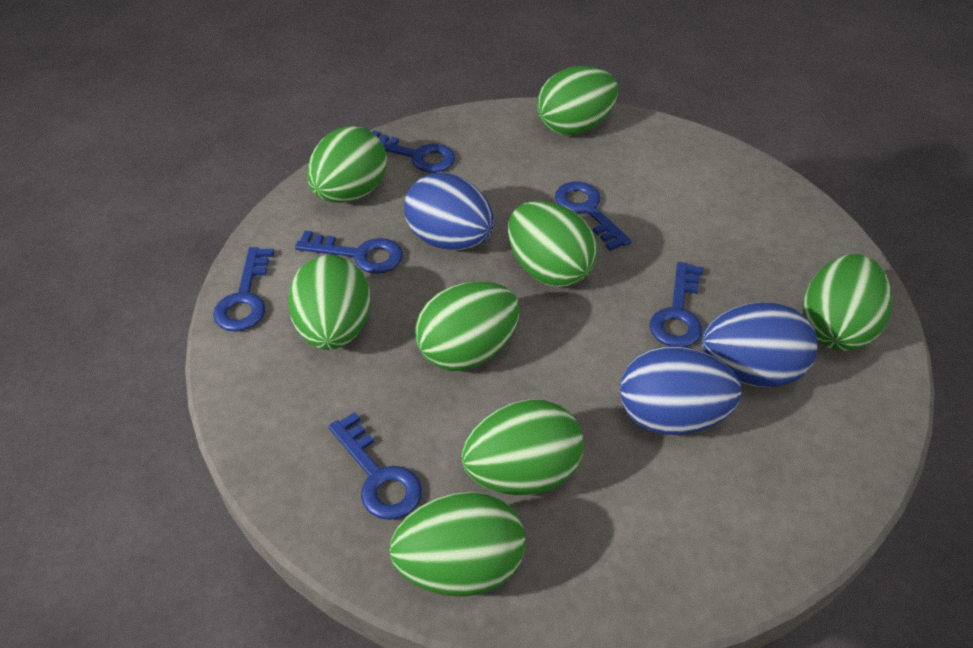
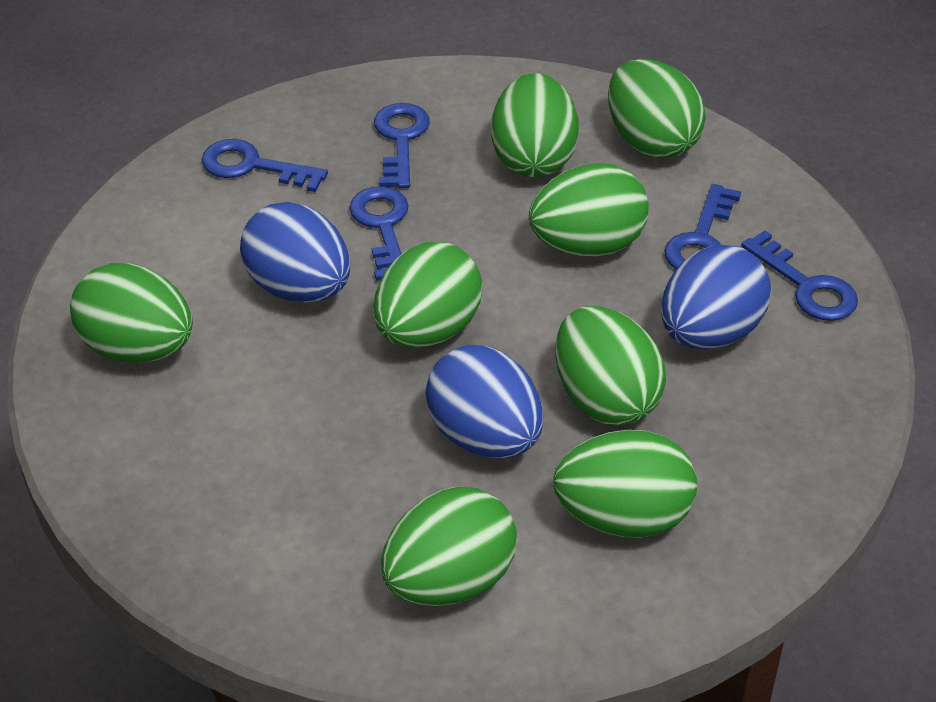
blue key: [213,247,274,332] [295,230,403,274] [328,412,422,520] [372,131,455,173] [555,181,631,251] [649,262,703,347] = 6 -> [202,139,328,192] [349,186,409,281] [374,103,430,188] [664,184,741,269] [741,230,858,321] = 5

